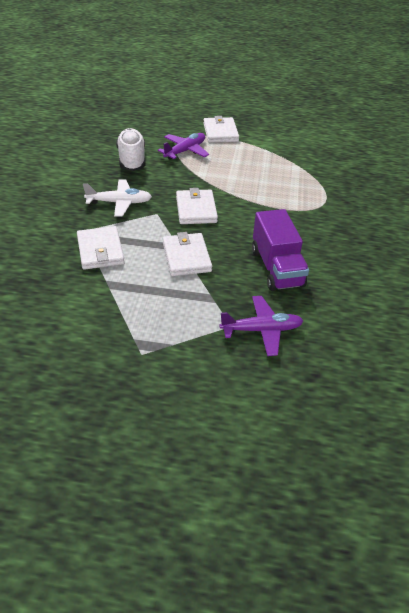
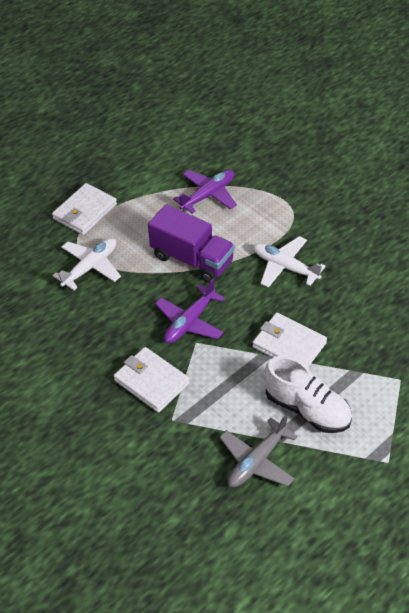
grey plane: none = 0 -> [220,414,298,488] = 1
white plane: [83,179,152,217] = 1 -> [53,238,121,290] [253,236,326,288] = 2
white wallet: [77,226,125,270] [163,232,212,276] [176,188,218,224] [203,116,239,143] = 4 -> [52,183,117,235] [114,347,190,413] [252,312,327,367] = 3

